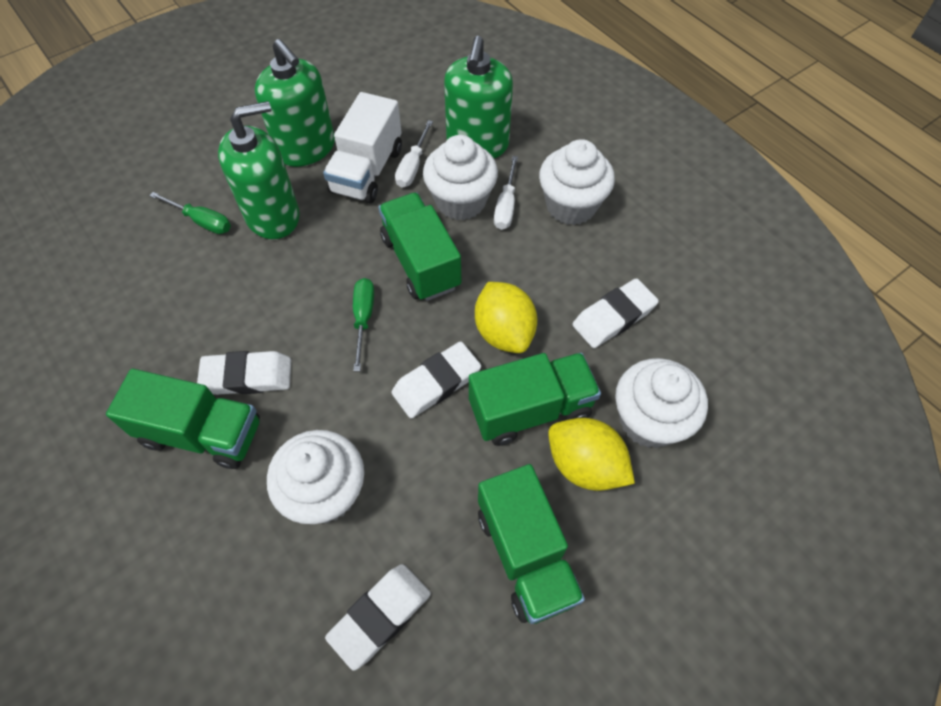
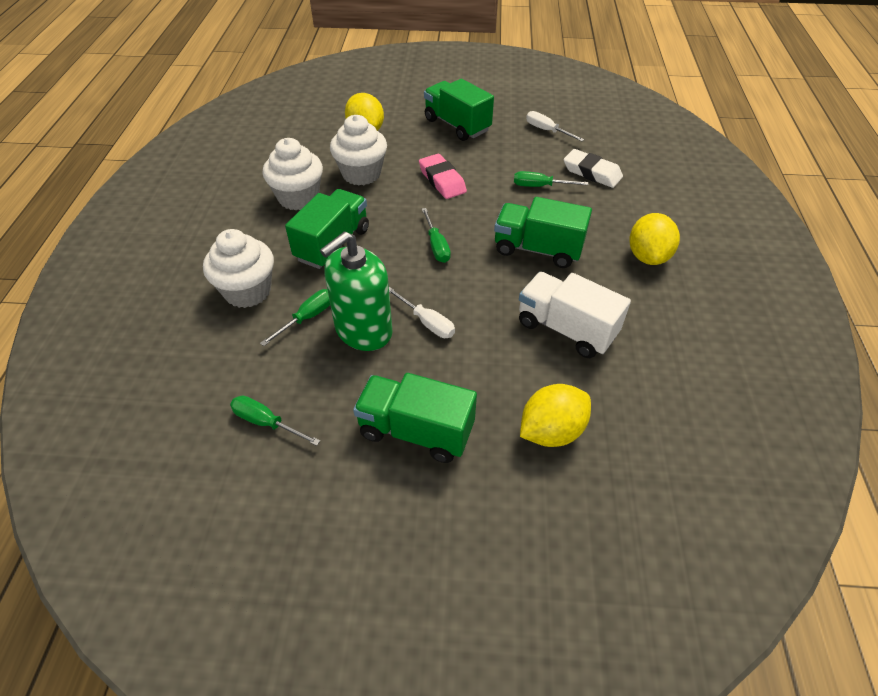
green screwdriver: [149,192,231,234] [353,278,374,372] = 2 -> [230,395,320,446] [260,289,330,346] [422,208,451,263] [514,171,588,187] = 4
green soap dispenser: [218,101,300,239] [255,39,335,167] [444,36,513,158] = 3 -> [320,231,393,351] = 1
pink eraser: none = 0 -> [419,154,467,199] = 1
white cupcake: [267,430,364,524] [423,135,498,220] [539,139,615,225] [615,358,708,448] = 4 -> [203,229,274,308] [262,138,323,210] [330,115,387,185] = 3
white eraser: [197,351,291,395] [325,564,431,670] [391,341,481,418] [573,278,659,348] = 4 -> [564,149,623,188] = 1
yellow lemon: [475,282,537,353] [548,418,635,491] = 2 -> [345,93,384,131] [520,384,591,447] [629,213,680,265] = 3

